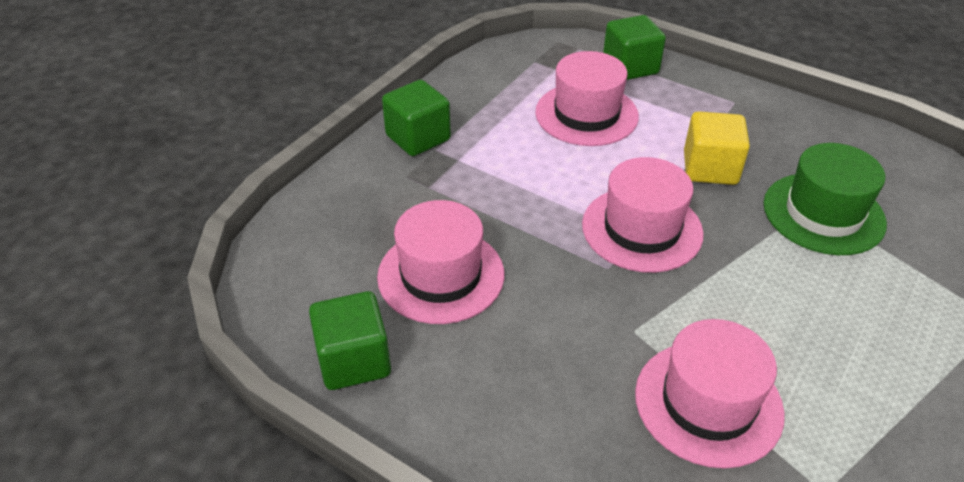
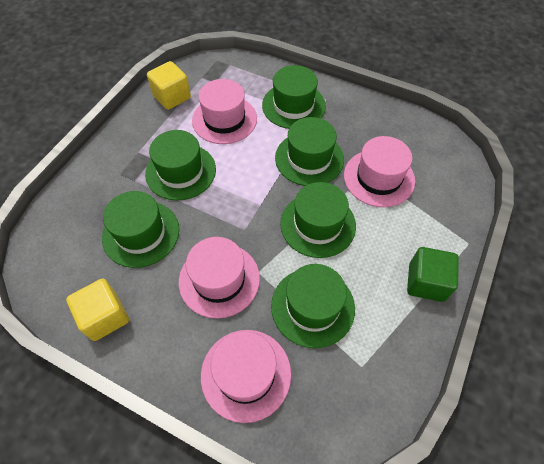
green cube: [309,291,391,390] [382,80,451,156] [603,15,666,80] = 3 -> [407,247,459,302] = 1
green hat: [763,143,887,255] = 1 -> [102,191,179,268] [145,130,216,201] [262,65,326,129] [271,264,355,348] [275,117,344,186] [280,182,356,258] = 6
yellow cube: [684,111,750,185] = 1 -> [66,279,129,341] [147,61,191,110] = 2

